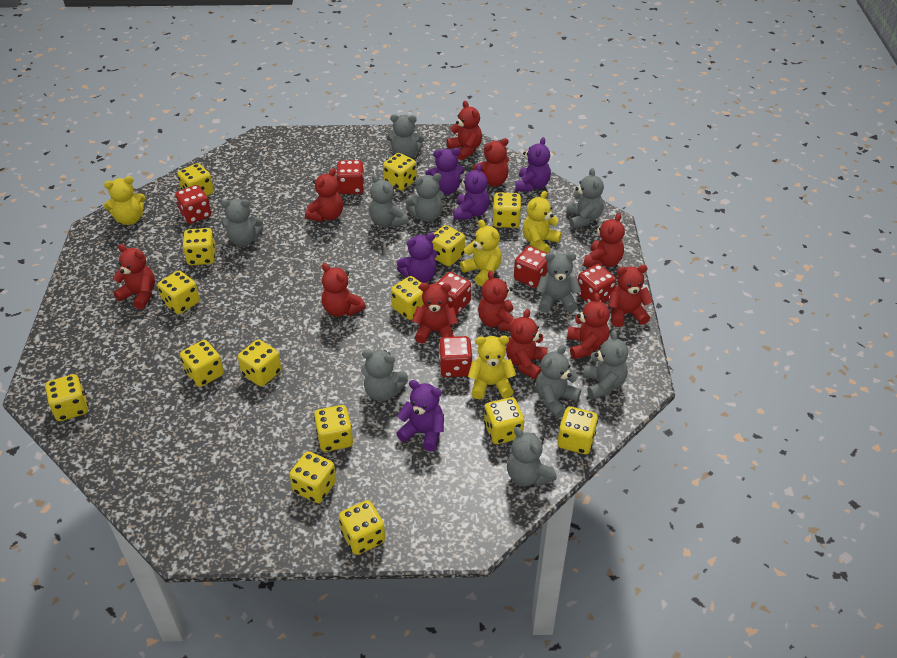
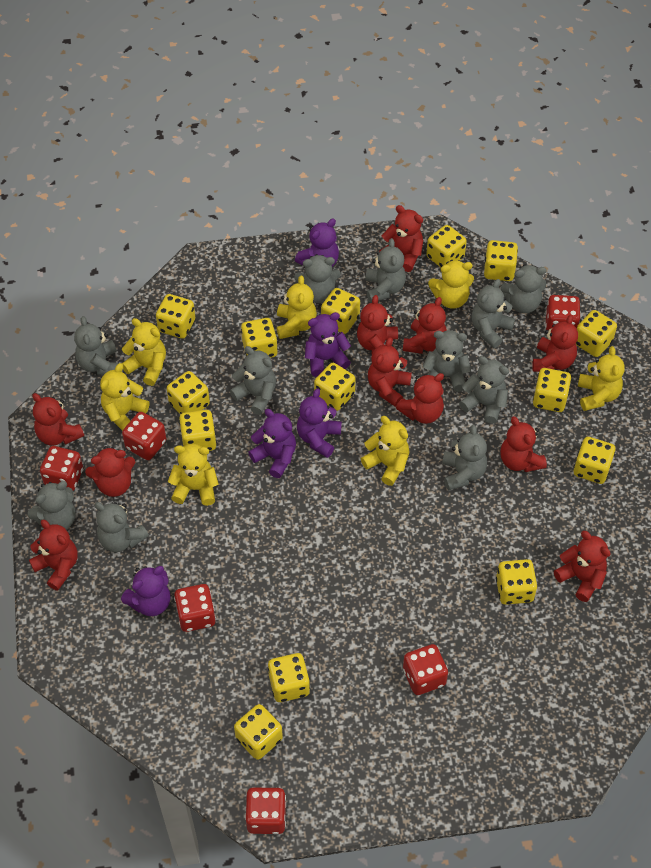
grey teddy bear: [221,199,263,246] [361,350,408,402] [369,175,409,228] [387,114,424,158] [405,173,444,222] [507,427,557,487] [535,345,581,418] [536,253,581,313] [566,168,604,229] [583,330,628,399] = 10 -> [28,481,76,529] [74,316,119,375] [95,502,149,552] [230,346,276,415] [294,254,341,303] [365,238,406,303] [423,330,471,392] [442,425,487,491] [459,356,509,424] [472,279,515,348] [501,264,547,313] = 11
yellow dice: [45,374,88,421] [158,271,200,314] [177,163,214,196] [180,340,224,387] [182,228,216,265] [238,339,282,386] [289,451,336,503] [314,405,353,452] [339,500,385,555] [383,153,417,190] [391,276,424,320] [432,225,465,266] [484,397,524,444] [492,192,521,228] [558,407,598,454] = 15 -> [156,294,195,339] [167,371,210,414] [179,410,217,451] [234,704,283,760] [241,318,278,358] [268,653,310,702] [314,363,356,411] [321,288,360,334] [426,225,467,267] [484,240,518,281] [496,559,537,605] [533,368,571,412] [574,437,615,484] [576,310,617,357] = 14
yellow teddy bear: [104,176,146,225] [460,220,502,286] [468,335,516,399] [523,191,561,253] = 4 -> [100,363,149,431] [122,318,166,386] [168,444,219,506] [277,275,317,339] [361,416,409,486] [428,260,474,308] [578,346,625,411] = 7

